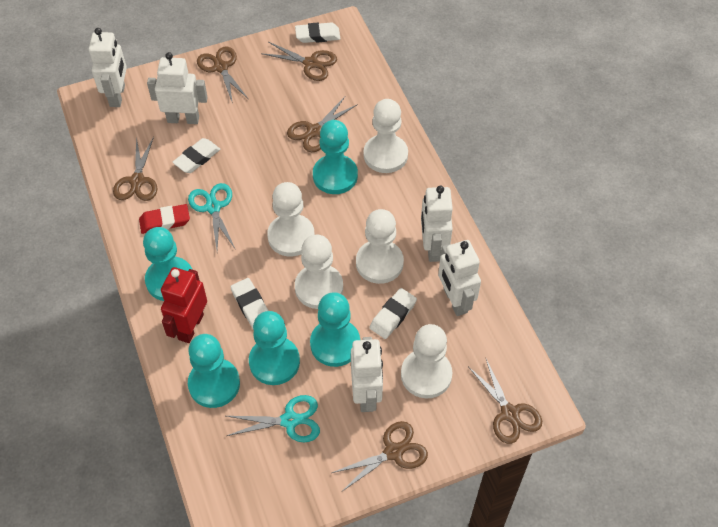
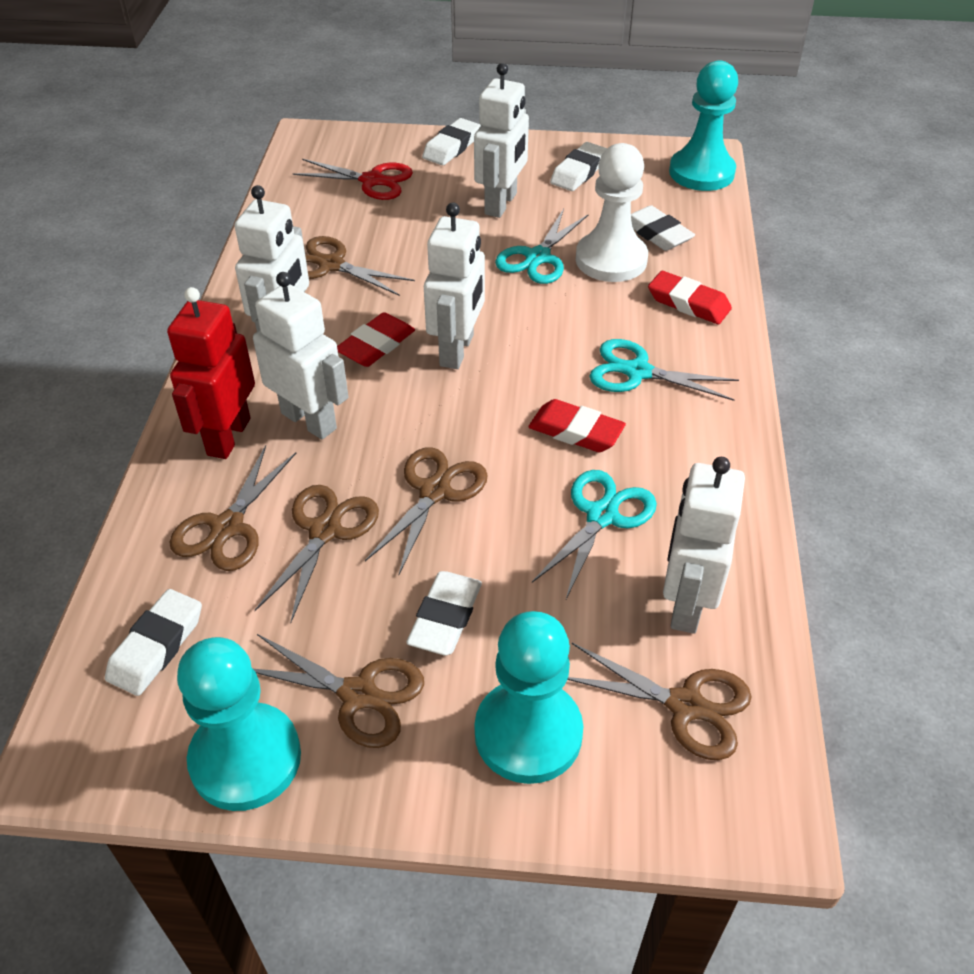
red eraser: [139,204,190,234] = 1 -> [337,312,415,367] [529,399,626,452] [648,271,732,324] = 3
red scissors: none = 0 -> [292,159,413,200] = 1
turquoise pawn: [143,227,192,301] [188,334,240,408] [249,311,300,385] [310,292,360,367] [313,120,358,194] = 5 -> [177,637,301,811] [475,611,583,784] [669,60,738,191] = 3
turquoise scissors: [188,183,236,250] [227,395,320,442] = 2 -> [495,209,589,284] [532,470,657,599] [589,339,739,401] = 3
white eraser: [172,138,220,173] [231,278,269,328] [295,23,340,43] [369,288,417,339] = 4 -> [105,589,202,696] [406,571,482,655] [422,118,481,165] [550,142,608,191] [631,205,695,251] = 5
white pawn: [267,182,315,257] [295,235,343,309] [356,209,404,284] [364,99,408,173] [401,324,452,398] = 5 -> [576,143,648,282] = 1

